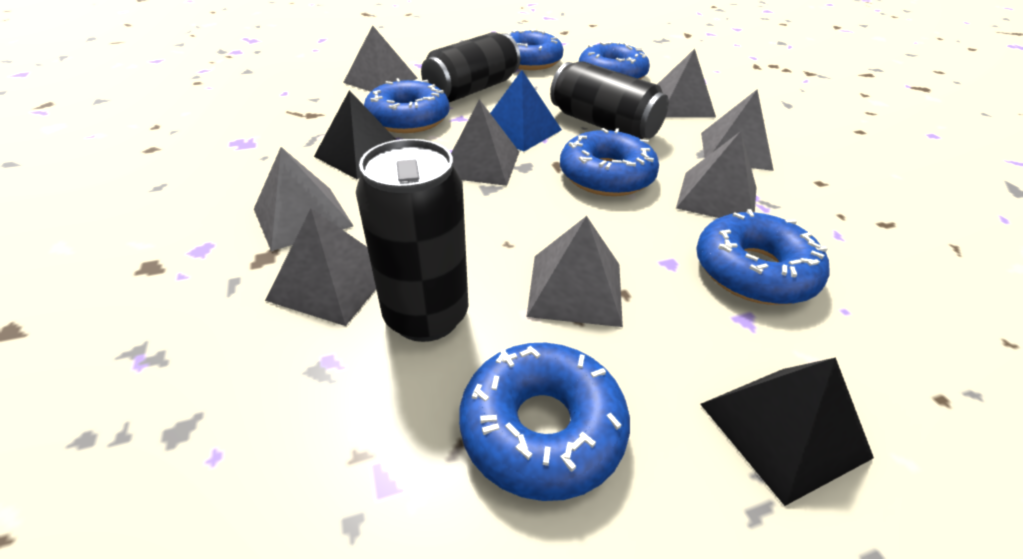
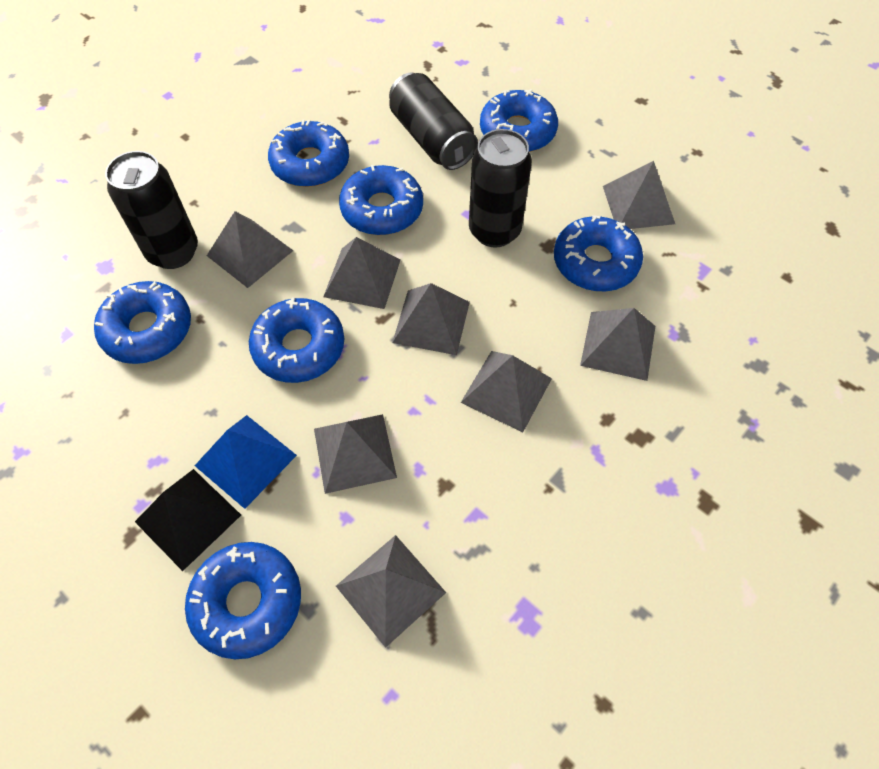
black pyramid: [314,90,396,179] [700,357,874,506] = 2 -> [135,469,241,571] = 1
blue donut: [364,78,450,133] [459,343,630,501] [506,29,563,70] [560,128,659,196] [579,41,650,79] [696,209,829,305] = 6 -> [94,281,191,364] [185,542,301,659] [249,297,344,383] [268,120,349,187] [339,165,423,235] [480,89,558,152] [554,215,643,291] = 7

